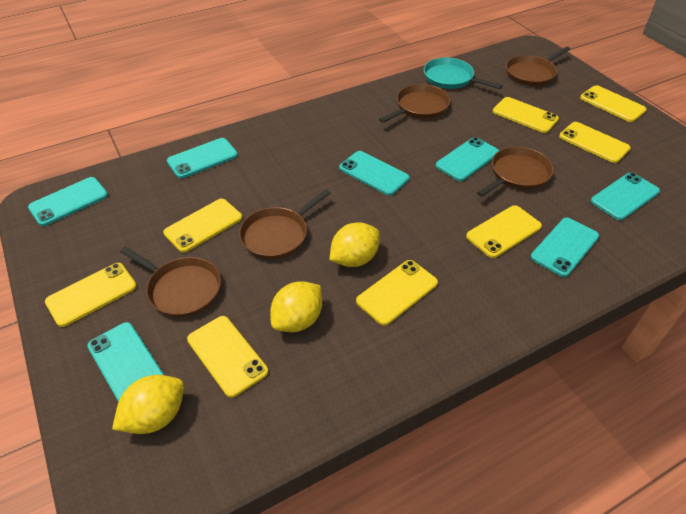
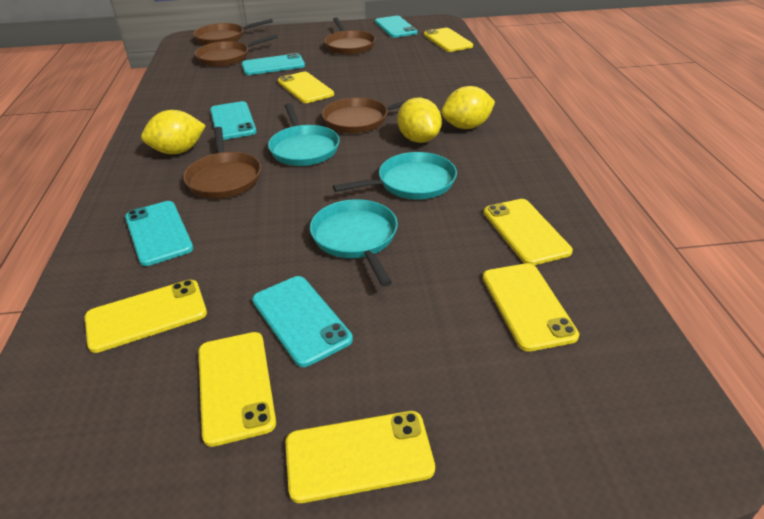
turquoise pan: [424,58,502,89] = 1 -> [268,103,340,166] [310,199,398,287] [333,152,457,199] = 3
turquoise phone: [28,177,108,226] [87,322,164,402] [167,138,238,178] [339,151,409,196] [436,137,499,181] [531,218,599,277] [591,173,660,220] = 7 -> [125,201,193,266] [210,101,256,140] [242,53,305,75] [252,276,353,367] [375,16,418,38] = 5
yellow phone: [45,263,137,327] [163,199,242,253] [187,316,268,398] [356,260,438,326] [466,205,542,258] [493,97,559,133] [559,122,630,163] [580,85,647,122] = 8 -> [85,280,207,353] [198,332,276,447] [278,72,334,103] [285,411,435,503] [424,28,473,52] [483,263,579,352] [484,199,573,265] = 7

